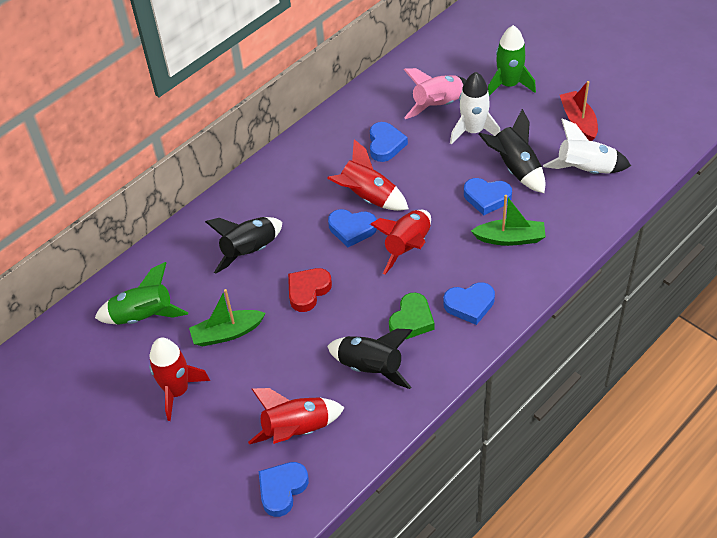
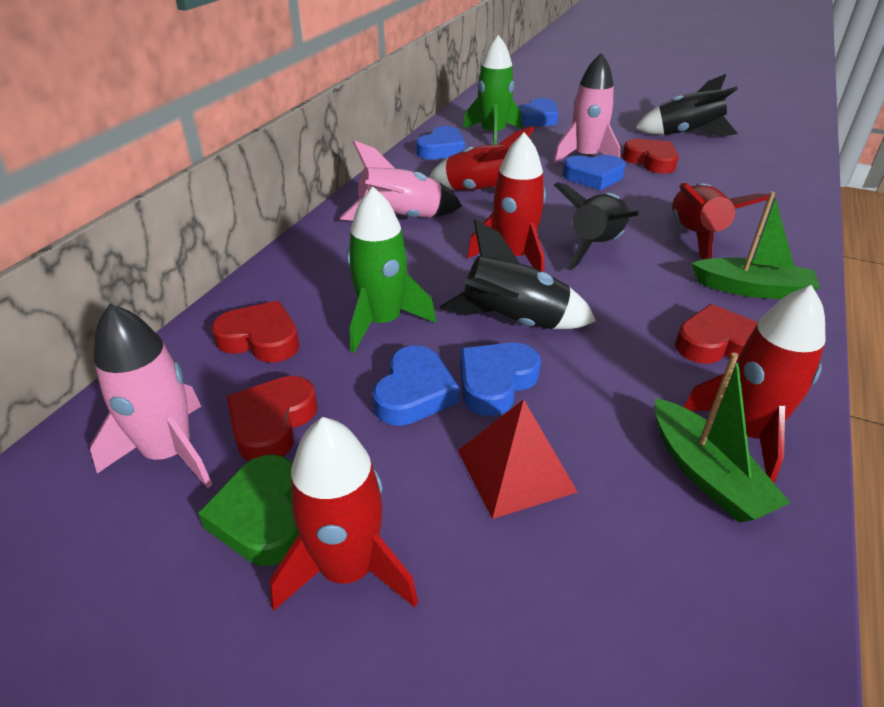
pink rocket: [404,68,466,119] = 1 -> [90,304,212,488] [340,140,462,221] [553,52,621,164] = 3
red boat: [560,81,598,141] = 1 -> none = 0
red heart: [288,268,332,312] = 1 -> [212,301,300,363] [226,376,318,461] [622,139,679,174] [675,304,758,364] = 4
red pyramid: none = 0 -> [457,399,578,519] = 1
red rocket: [149,338,210,421] [248,388,345,444] [327,139,409,211] [370,210,431,275] = 4 -> [269,417,418,611] [429,126,535,190] [467,132,546,272] [672,183,769,260] [683,285,826,483] = 5
white rocket: [450,72,500,144] [543,119,631,174] = 2 -> none = 0

